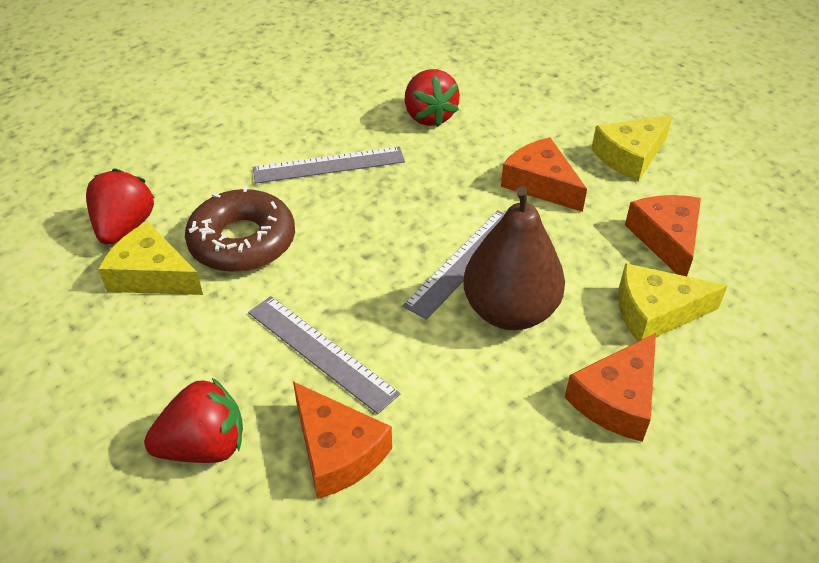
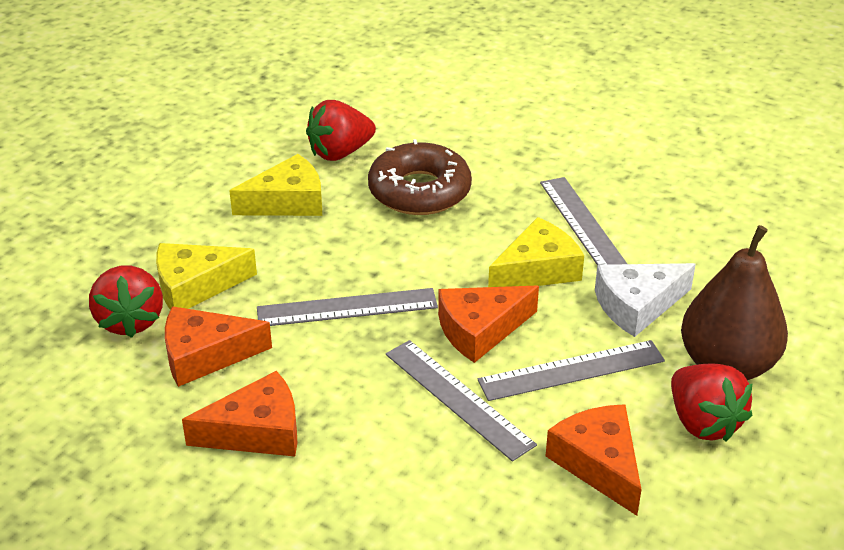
grey ruler: [248,296,400,414] [253,146,405,184] [402,210,505,320] = 3 -> [257,288,438,326] [386,340,537,462] [478,340,665,401] [540,177,627,265] = 4
white cheese: none = 0 -> [595,263,696,337] = 1

